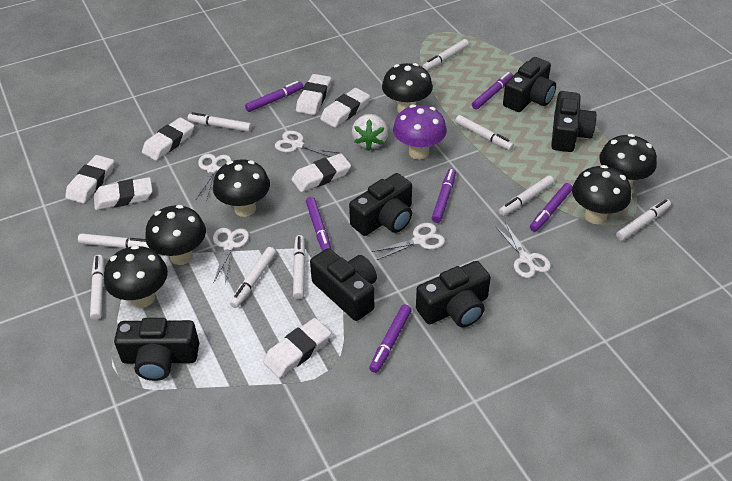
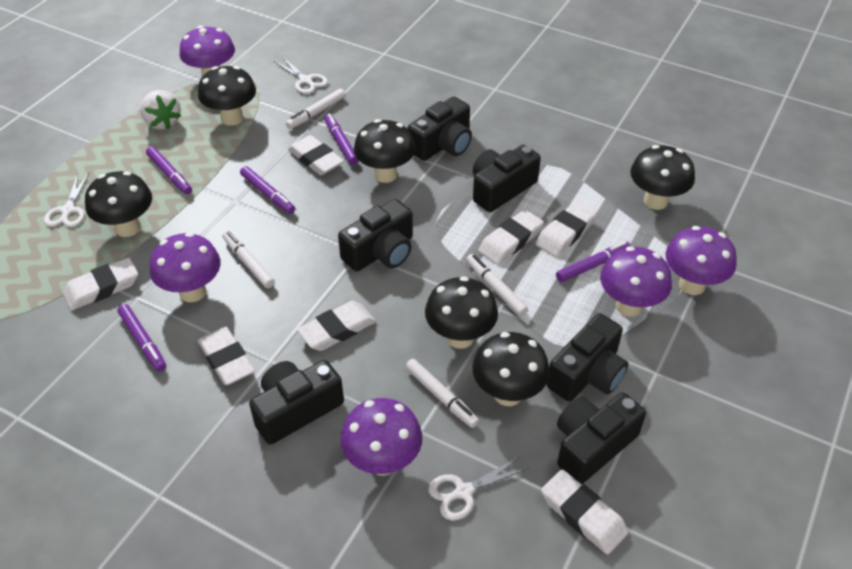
purple marker: [245,81,303,112] [306,197,331,251] [369,305,412,373] [432,169,456,223] [472,72,513,109] [530,183,572,232] = 6 -> [117,304,166,371] [146,146,192,194] [240,166,295,214] [324,113,359,165] [556,241,631,282] = 5
purple mushroom: [393,104,447,159] = 1 -> [150,233,221,302] [180,26,235,77] [340,398,422,476] [600,246,672,317] [666,226,737,295] = 5
white marker: [78,233,149,248] [90,255,104,320] [188,112,252,132] [230,247,276,308] [293,235,305,299] [423,39,469,71] [455,115,514,151] [499,175,554,216] [616,199,671,241] = 9 -> [223,231,275,288] [286,89,345,129] [405,359,479,428] [466,254,528,316] = 4
white scissors: [196,154,231,202] [213,228,249,284] [275,131,339,157] [371,223,445,261] [496,222,551,278] = 5 -> [44,173,89,227] [275,57,328,94] [428,456,528,520] = 3

